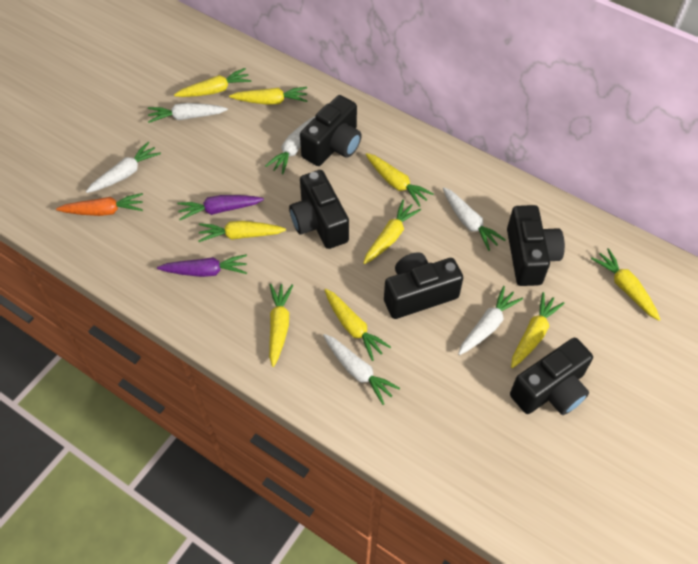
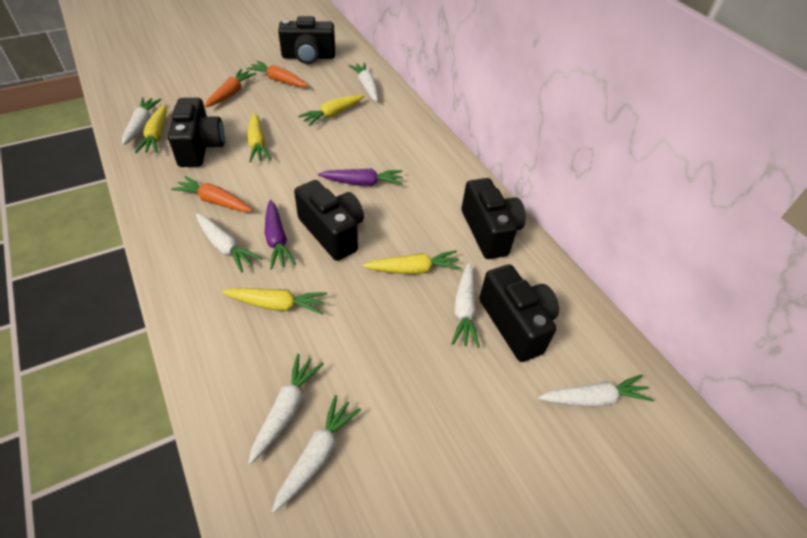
orange carrot: [56,193,143,216] = 1 -> [171,176,253,212] [205,69,256,107] [246,61,308,87] = 3
white carrot: [86,142,161,193] [148,103,228,123] [265,116,315,174] [323,334,400,405] [443,187,506,251] [458,286,523,355] = 6 -> [122,97,162,146] [196,214,262,273] [248,354,324,464] [272,395,361,513] [348,62,378,101] [451,263,480,348] [538,375,654,407] = 7
yellow carrot: [174,68,251,97] [198,221,286,242] [229,87,307,105] [269,284,293,367] [324,289,391,361] [363,200,421,264] [366,153,434,207] [511,292,564,368] [591,248,661,321] = 9 -> [135,104,167,153] [222,288,327,315] [247,112,271,162] [298,95,364,126] [363,250,461,274] = 5

